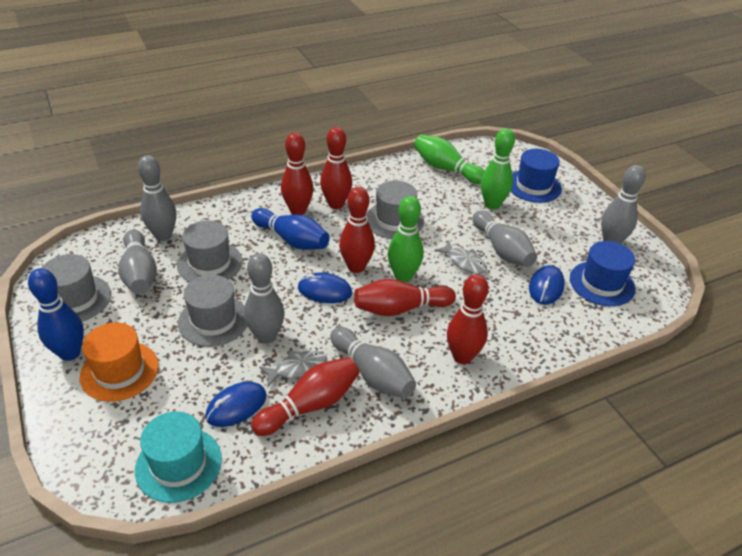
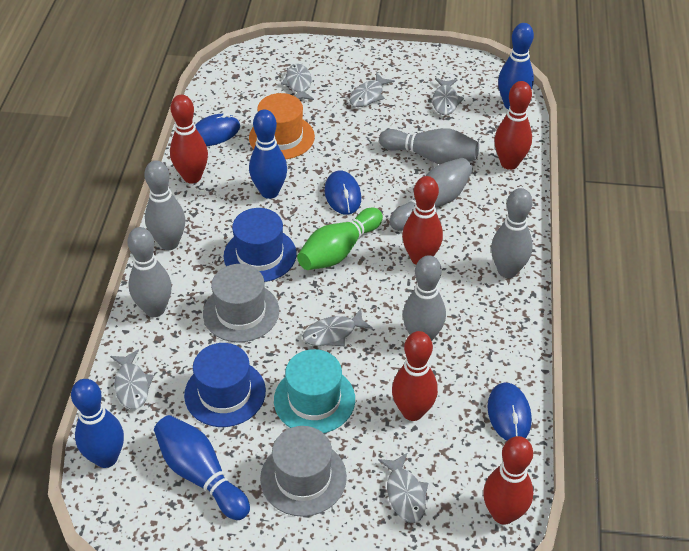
blue bowling pin: [28,268,84,361] [251,208,330,250] = 2 -> [71,379,124,468] [154,415,250,520] [249,109,287,199] [498,23,534,109] = 4
green bowling pin: [388,196,424,282] [414,135,484,184] [481,128,515,210] = 3 -> [297,208,383,270] = 1
grey fish: [259,351,327,388] [434,241,487,274] = 2 -> [110,349,154,409] [281,64,314,100] [303,309,373,346] [349,72,395,107] [378,452,428,523] [432,78,464,115] = 6
grey hat: [42,254,111,322] [177,220,243,282] [178,275,247,347] [367,181,424,239] = 4 -> [203,264,279,342] [260,426,347,517] = 2
red bowling pin: [251,357,359,436] [281,132,314,215] [320,127,352,209] [339,187,375,273] [354,279,456,316] [447,274,489,364] = 6 -> [170,95,208,184] [392,331,438,421] [402,176,443,265] [483,436,533,525] [494,81,532,170] = 5

